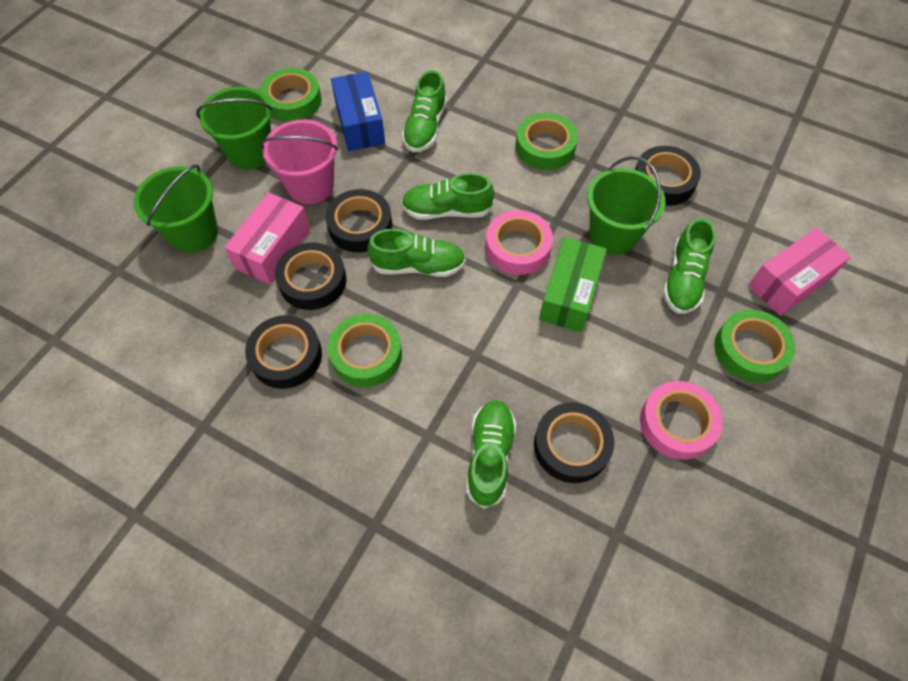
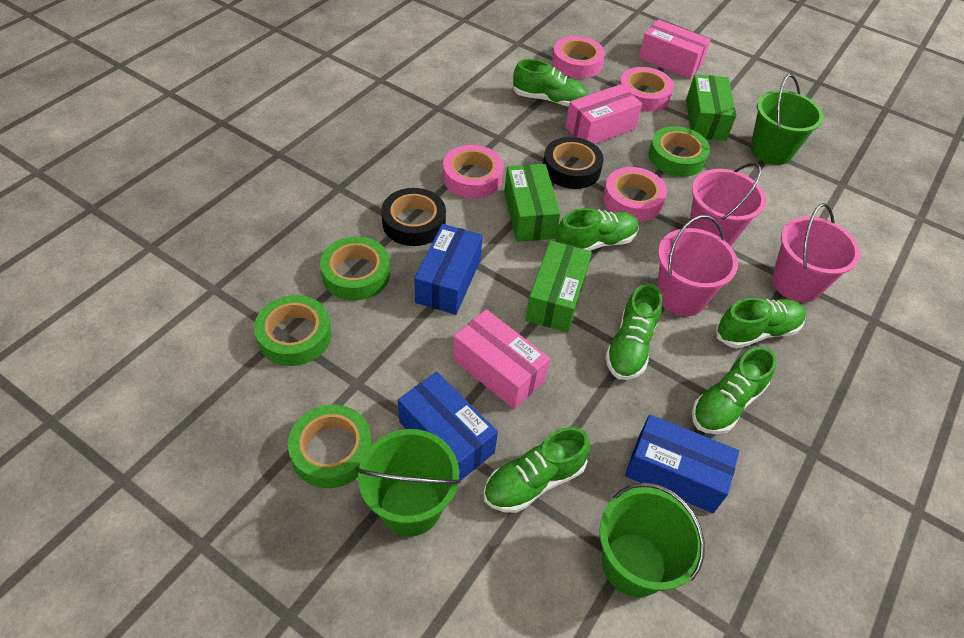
black tape: [245,315,322,389] [275,242,347,310] [325,189,392,253] [534,402,614,483] [635,146,701,206] = 5 -> [381,188,446,246] [543,137,604,189] = 2
blue box: [331,72,385,151] = 1 -> [398,372,498,480] [414,224,483,315] [625,414,739,513] = 3
green box: [539,237,607,332] = 1 -> [504,164,560,242] [525,240,592,333] [686,74,736,141] = 3
green shoe: [367,229,466,277] [401,173,494,220] [402,70,447,152] [466,400,516,509] [663,218,715,314] = 5 -> [484,427,590,513] [512,59,588,107] [555,208,639,251] [605,283,662,380] [692,346,777,434] [716,298,806,348] = 6
pink box: [224,192,310,284] [748,228,851,316] = 2 -> [453,309,550,409] [565,84,642,144] [639,19,711,79] = 3
pink bucket: [260,120,338,204] = 1 -> [657,215,738,316] [689,163,766,246] [772,203,860,302] = 3
pink tape: [485,210,553,275] [640,381,723,460] = 2 -> [443,145,503,198] [552,36,605,78] [603,167,667,222] [619,67,674,112] = 4

